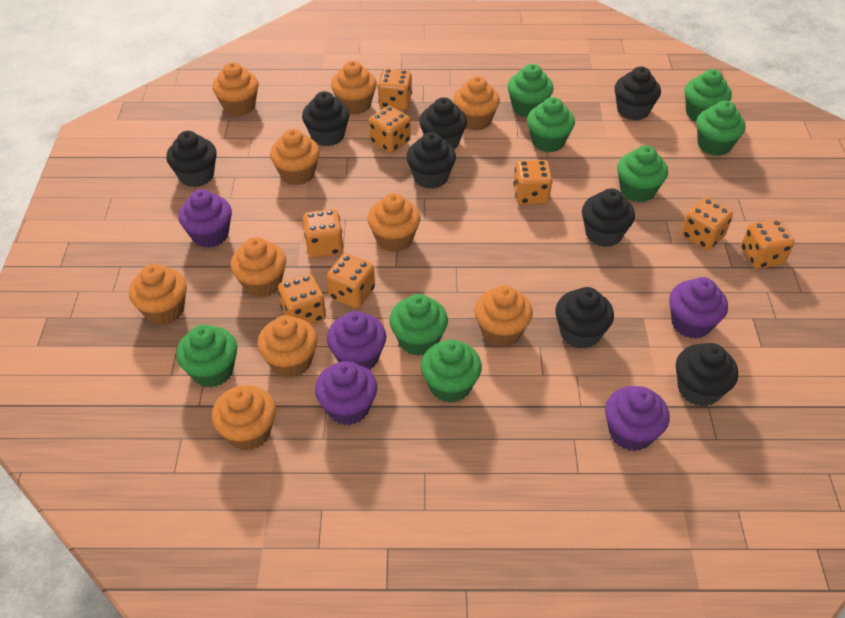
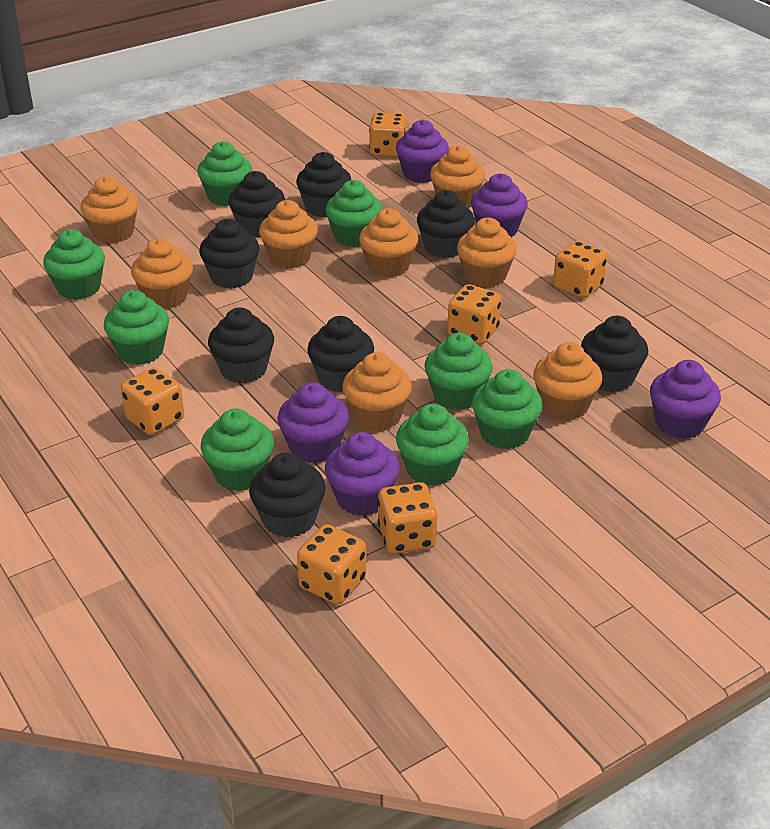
orange cupcake: [129,264,187,325] [212,62,259,116] [212,385,276,451] [230,237,286,297] [257,315,318,378] [270,129,320,185] [331,61,377,114] [367,193,421,252] [453,76,500,131] [474,285,533,347] = 10 -> [81,176,138,243] [131,238,193,309] [259,200,318,269] [342,352,412,431] [359,208,418,277] [430,146,485,209] [457,218,517,287] [533,342,602,420] = 8
orange dice: [278,274,326,325] [303,209,343,258] [327,253,375,308] [369,106,411,153] [378,69,412,110] [513,160,553,204] [681,197,733,250] [741,219,794,269] = 8 -> [121,367,184,435] [297,524,366,604] [369,112,407,157] [377,482,437,554] [447,284,501,344] [553,241,607,298] = 6

